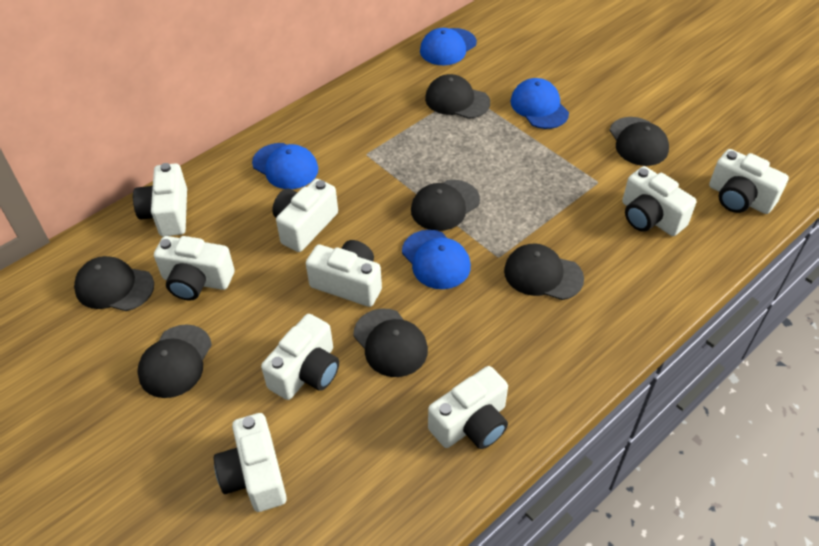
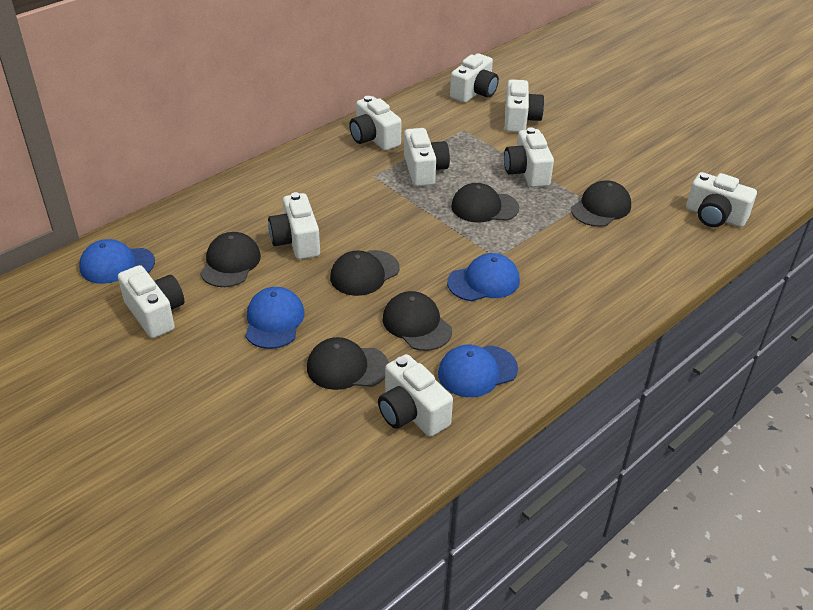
black cap: [74,256,154,311] [137,324,212,398] [353,308,428,377] [411,180,480,231] [425,74,490,119] [504,244,584,300] [609,117,669,166] = 7 -> [200,232,261,287] [307,337,389,390] [330,250,399,296] [383,291,452,351] [451,183,519,223] [571,180,631,227] = 6

